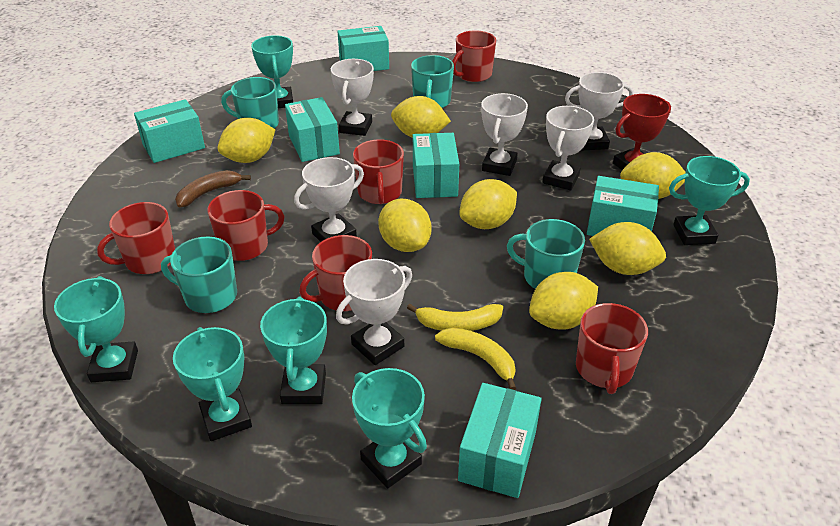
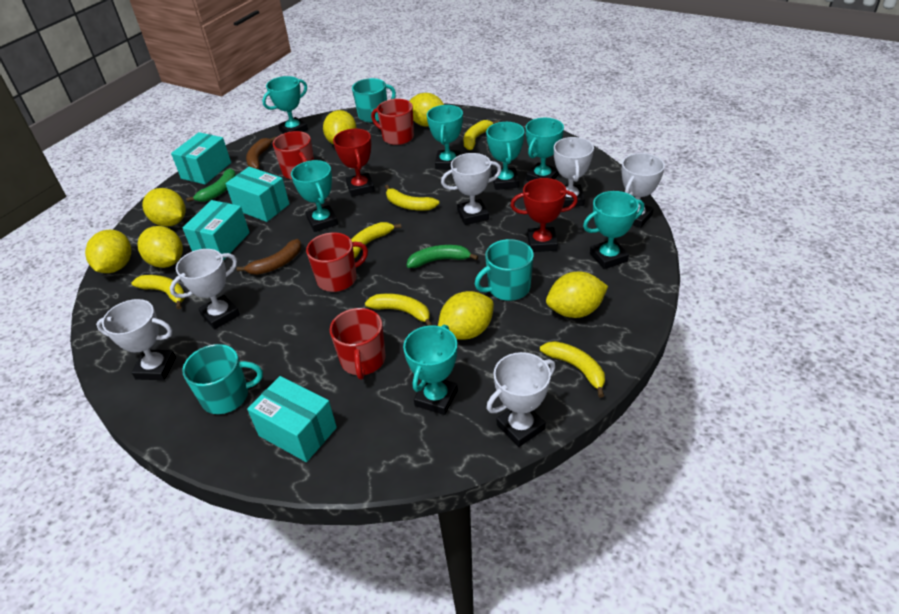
brown banana: [175,170,251,208] = 1 -> [236,239,301,275] [246,136,276,169] = 2
green banana: none = 0 -> [186,169,236,202] [407,245,478,268] = 2
red mug: [97,202,175,274] [207,190,285,261] [299,235,372,311] [353,139,404,204] [452,30,496,82] [576,303,648,394] = 6 -> [273,131,314,180] [306,232,368,292] [330,308,386,380] [371,99,414,145] = 4
red trophy: [613,94,671,170] = 1 -> [333,129,375,197] [510,178,578,252] = 2
turquoise box: [134,99,205,163] [285,97,340,162] [337,26,389,71] [413,133,459,198] [458,383,541,498] [587,176,659,236] = 6 -> [171,132,231,184] [183,200,250,260] [226,167,289,222] [247,376,337,462] = 4
turquoise mug: [161,237,237,313] [221,77,279,128] [411,55,454,108] [507,219,585,289] = 4 -> [182,344,263,414] [352,78,396,122] [475,239,534,301] = 3
turquoise trophy: [54,276,138,382] [173,327,252,441] [251,35,293,108] [260,297,327,404] [352,368,427,488] [669,156,750,245] = 6 -> [262,76,308,133] [291,160,338,232] [403,325,458,415] [427,105,463,169] [486,122,525,190] [526,118,564,181] [583,191,644,269] = 7
yellow banana: [407,304,503,331] [435,327,516,390] = 2 -> [131,275,185,309] [351,222,401,258] [365,294,432,326] [385,185,439,211] [464,120,499,150] [540,341,605,398] = 6

